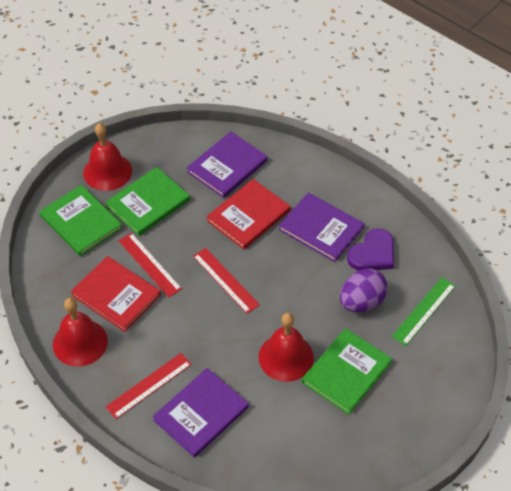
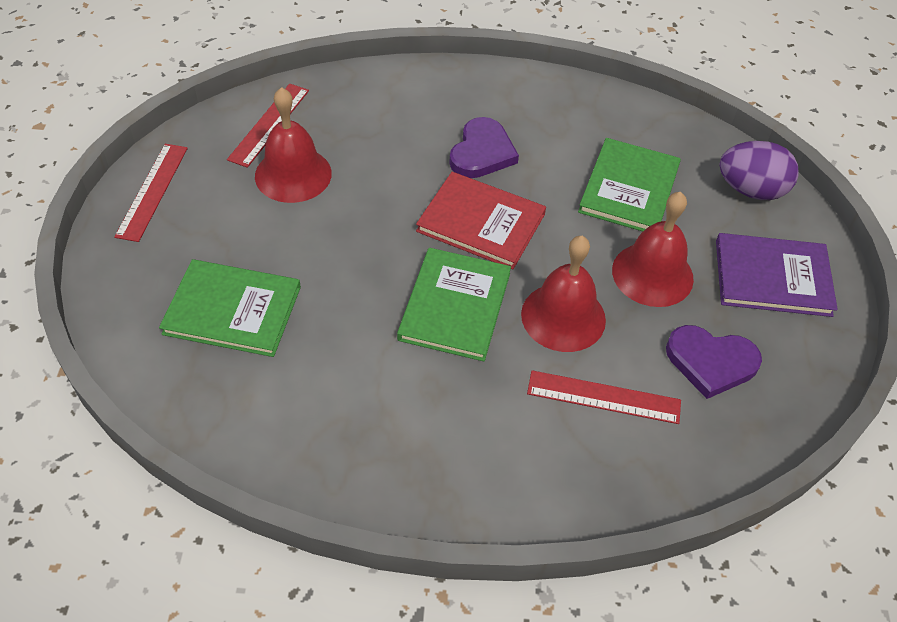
green ruler: [392,277,455,346] = 1 -> none = 0
purple book: [153,368,249,458] [187,131,268,198] [279,193,364,262] = 3 -> [716,233,838,317] = 1
purple heart: [347,228,394,271] = 1 -> [449,117,519,178] [666,325,762,399] = 2
red book: [71,256,161,332] [206,179,291,249] = 2 -> [416,172,546,270] = 1

